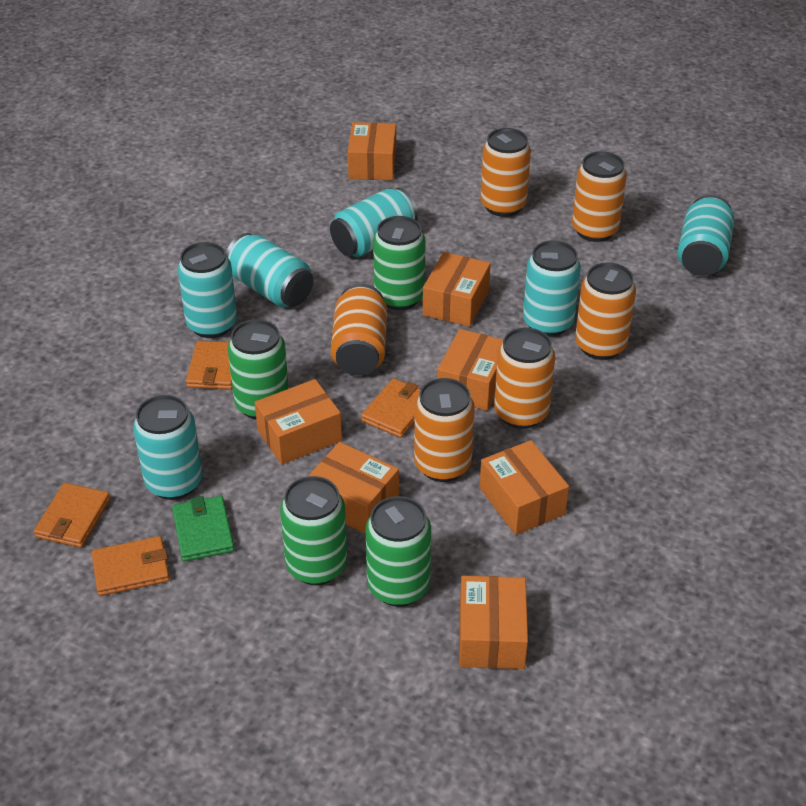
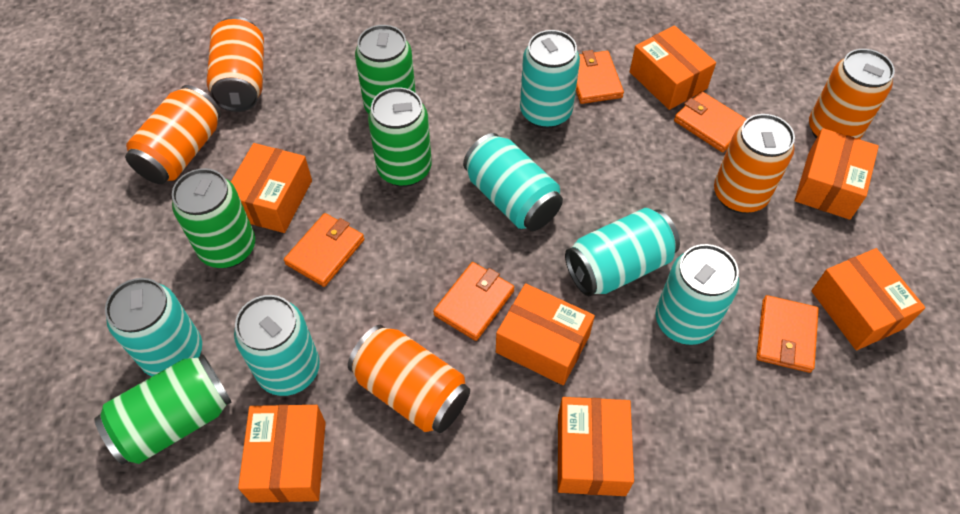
green wallet: [172,496,234,562] = 1 -> none = 0
orange can: [331,284,387,375] [414,378,475,482] [480,128,531,217] [494,328,555,429] [572,151,627,242] [575,262,636,360] = 6 -> [125,85,221,184] [207,17,264,112] [348,325,470,433] [714,114,795,213] [809,49,895,139] = 5
orange wallet: [34,483,110,548] [92,536,170,596] [186,341,232,390] [361,378,421,438] = 4 -> [284,213,364,287] [433,262,514,341] [576,50,624,104] [674,91,747,152] [756,295,819,373] = 5

